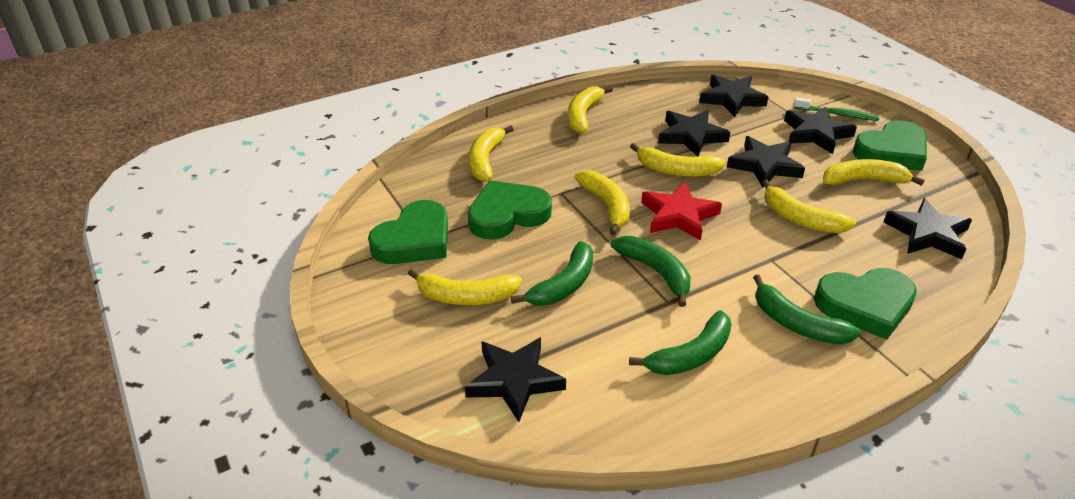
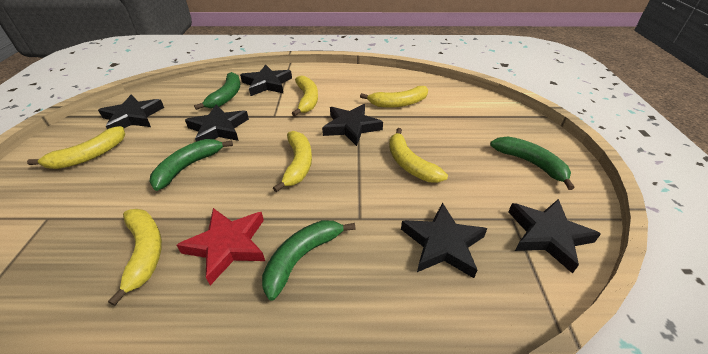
green heart: [368,200,448,264] [468,180,552,240] [814,268,917,340] [853,120,927,171] = 4 -> none = 0
green toothbrush: [794,97,879,121] = 1 -> none = 0
yellow banana: [408,269,522,305] [469,126,514,182] [568,86,613,133] [574,170,630,235] [630,143,726,177] [762,179,856,233] [823,159,925,186] = 7 -> [27,126,125,169] [108,209,162,306] [273,131,312,192] [292,76,318,116] [360,86,428,108] [389,128,448,183] = 6

